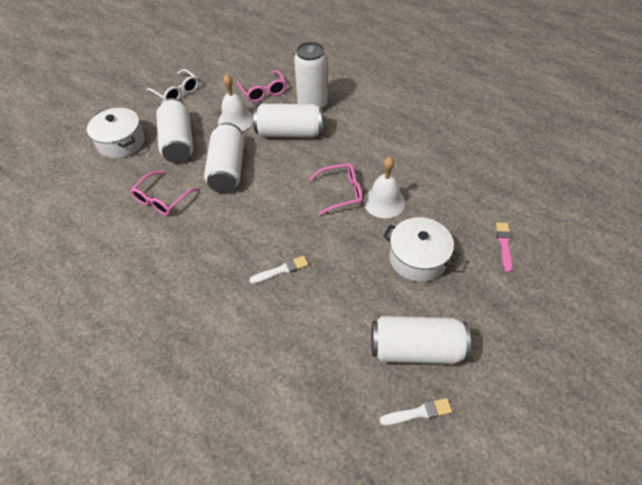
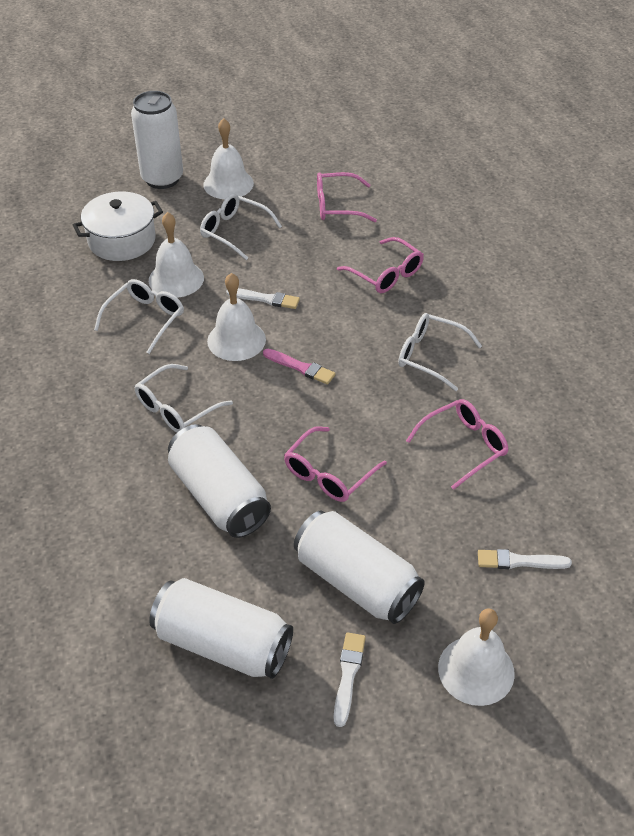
pink glasses: [130,171,198,215] [237,70,286,102] [309,163,363,215] = 3 -> [284,426,387,502] [317,172,377,222] [337,237,424,293] [406,399,508,490] = 4
white bell: [218,74,254,131] [363,157,405,218] = 2 -> [149,212,204,298] [203,118,254,199] [207,273,266,361] [438,609,515,706] = 4
white brush: [249,255,308,284] [380,398,452,426] = 2 -> [226,288,300,309] [334,632,366,727] [478,549,572,569] = 3
white can: [156,98,193,163] [204,122,244,193] [254,104,323,137] [294,42,328,108] [371,316,471,364] = 5 -> [131,91,183,189] [149,578,293,679] [168,424,271,538] [294,510,425,624] = 4
white glasses: [147,69,199,100] = 1 -> [94,279,184,354] [135,364,233,433] [200,194,282,260] [398,313,482,391] = 4
white pot: [87,108,145,158] [383,217,461,282] = 2 -> [73,191,163,261] = 1

